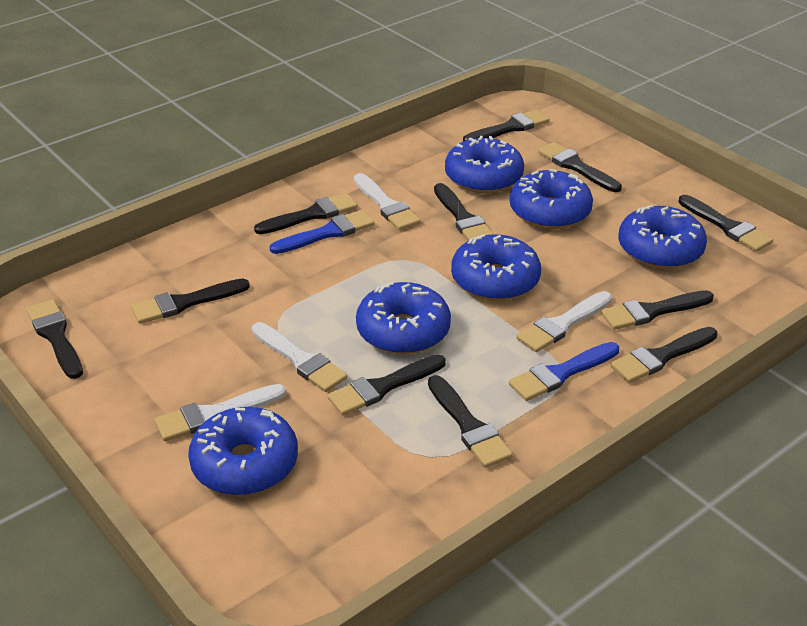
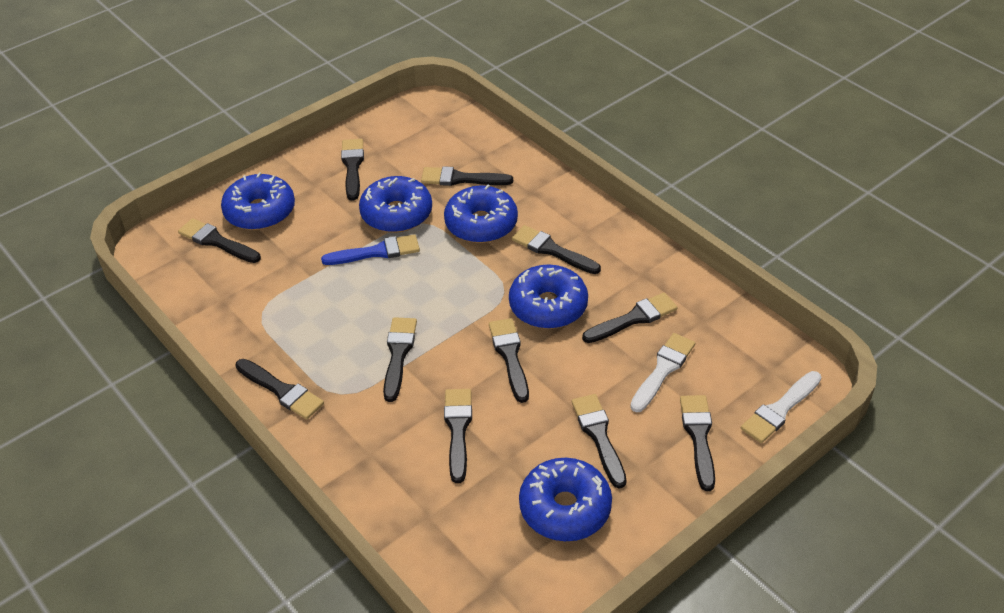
blue brush: [270,210,374,254] [509,342,619,401] = 2 -> [321,234,420,265] = 1
blue donut: [188,407,298,496] [356,282,451,354] [445,136,524,193] [451,234,541,301] [510,169,593,229] [618,205,707,269] = 6 -> [221,172,295,230] [359,176,432,233] [444,185,518,243] [509,265,588,329] [519,458,612,541] = 5
white brush: [154,384,286,441] [252,322,348,392] [354,173,421,230] [516,291,612,352] = 4 -> [630,333,695,412] [741,371,822,443] = 2

